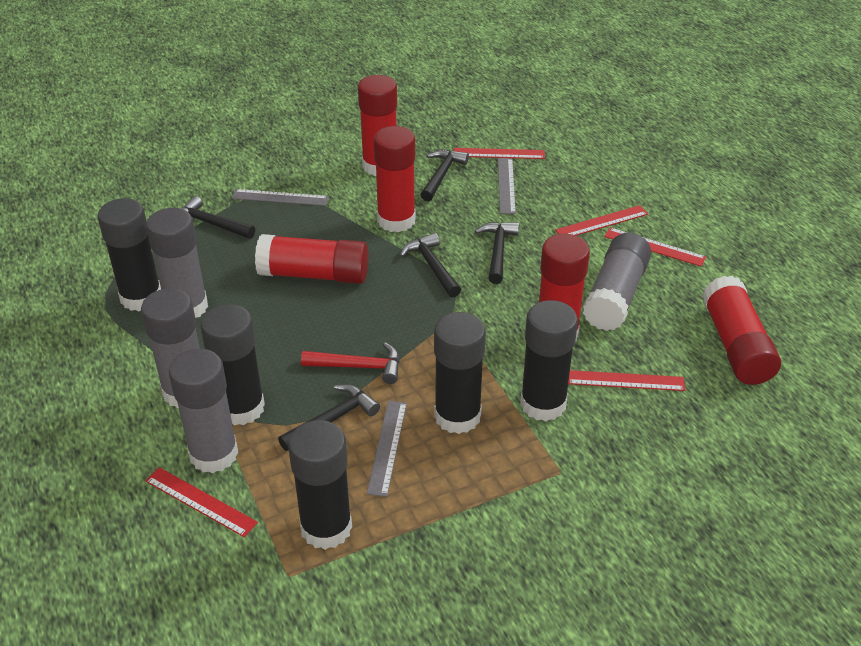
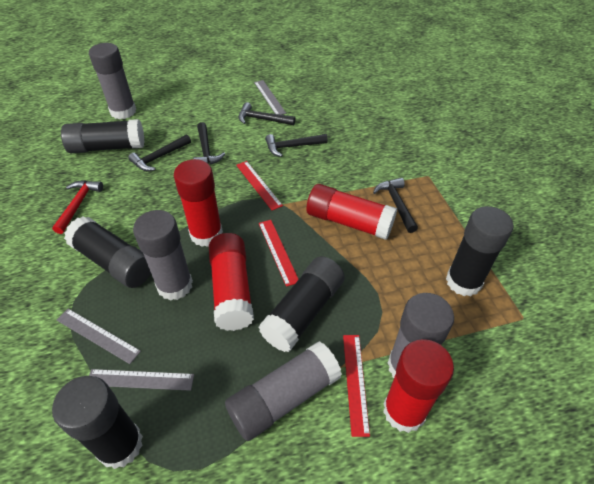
red glue stick: [255,234,369,284] [358,75,397,176] [373,126,416,232] [539,234,590,342] [702,276,781,385] = 5 -> [174,159,223,247] [209,233,254,331] [307,184,397,240] [383,339,454,433] = 4
red ruler: [145,467,258,537] [454,148,545,159] [555,205,648,235] [568,370,685,391] [604,227,706,266] = 5 -> [236,161,283,210] [259,220,299,287] [343,335,370,437] = 3

